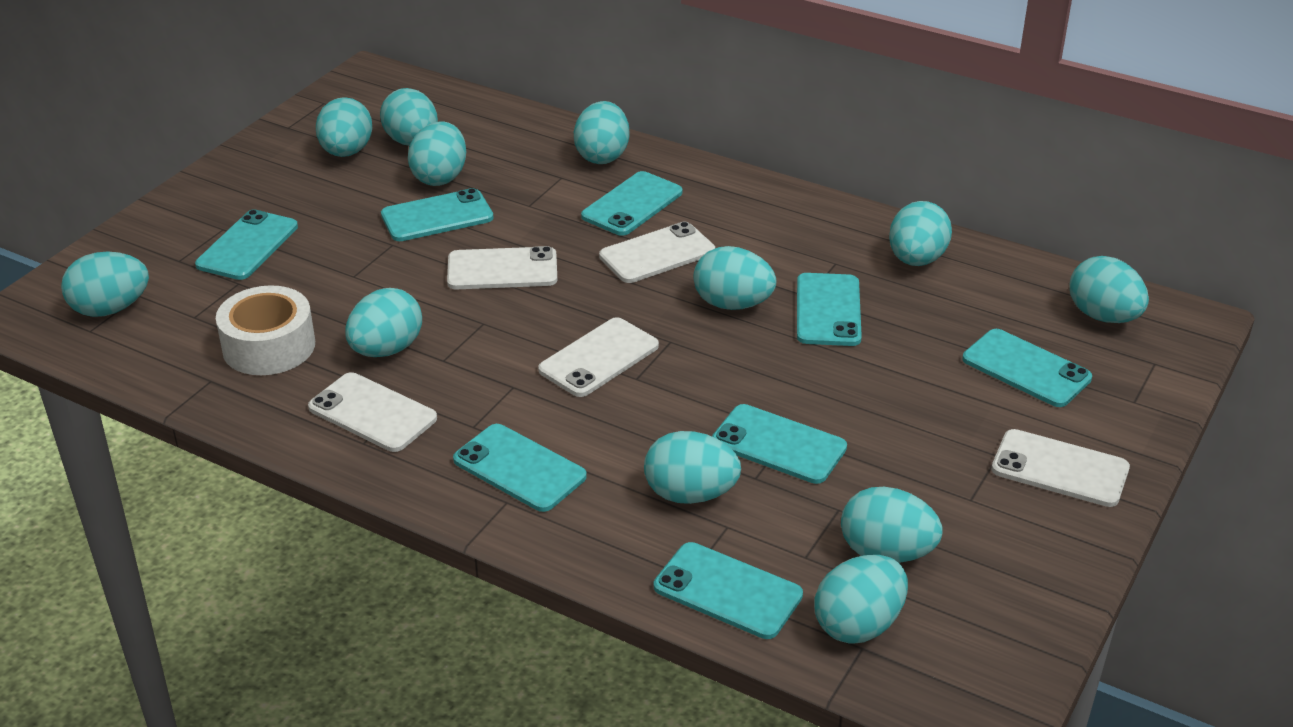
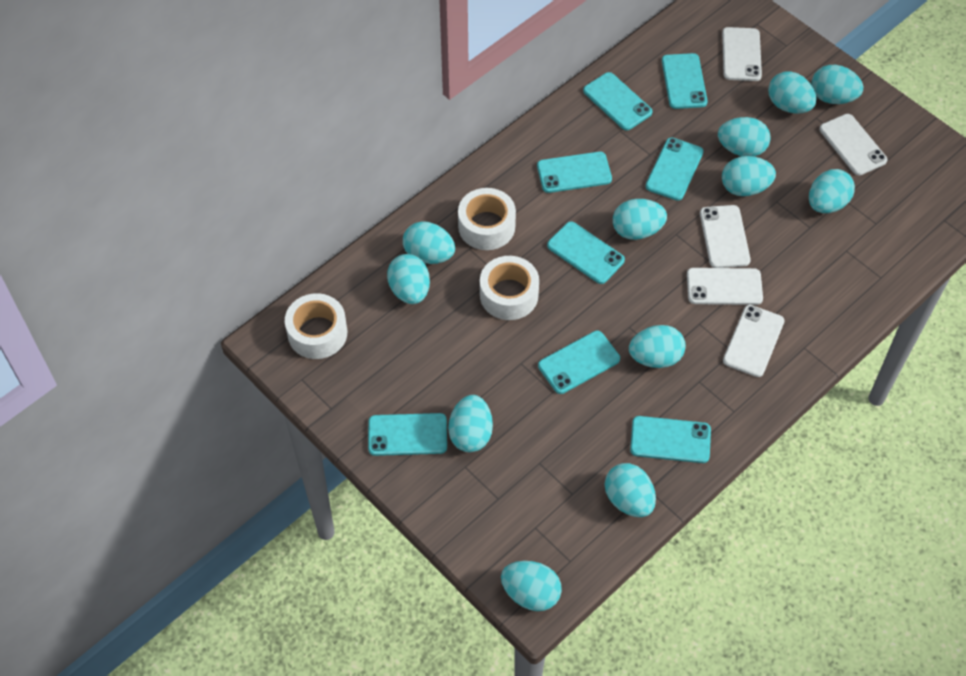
white tape: [216,285,315,375] = 1 -> [285,293,347,359] [458,188,516,250] [480,256,539,320] = 3

